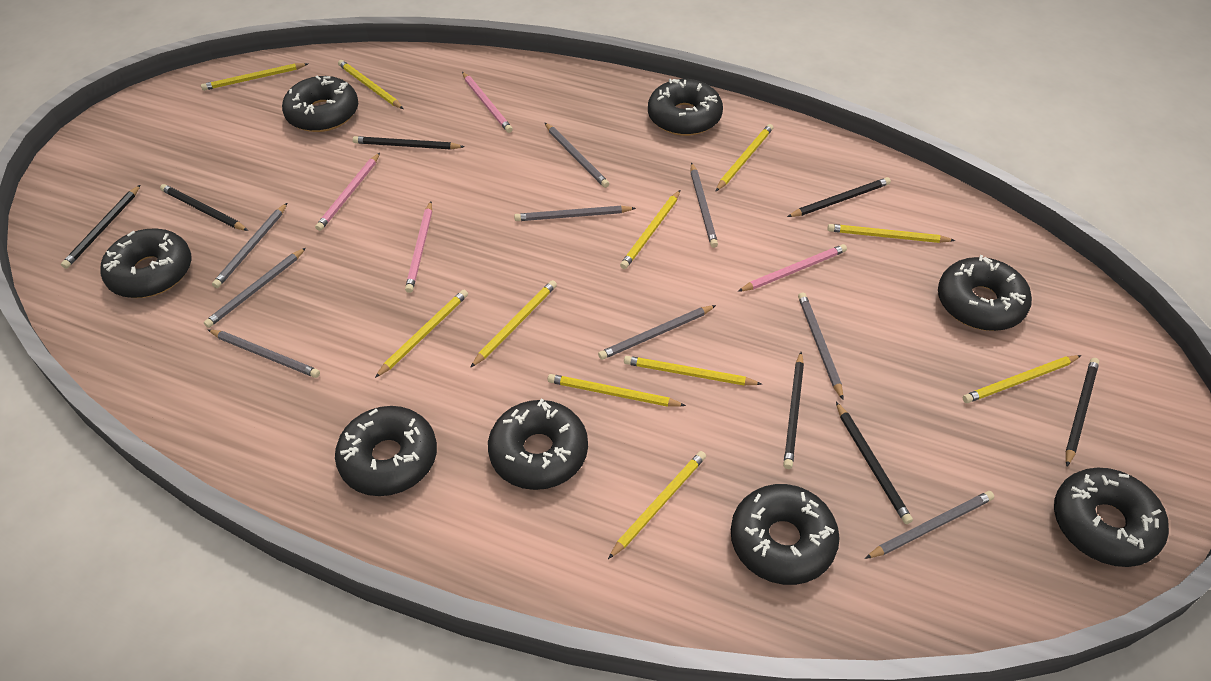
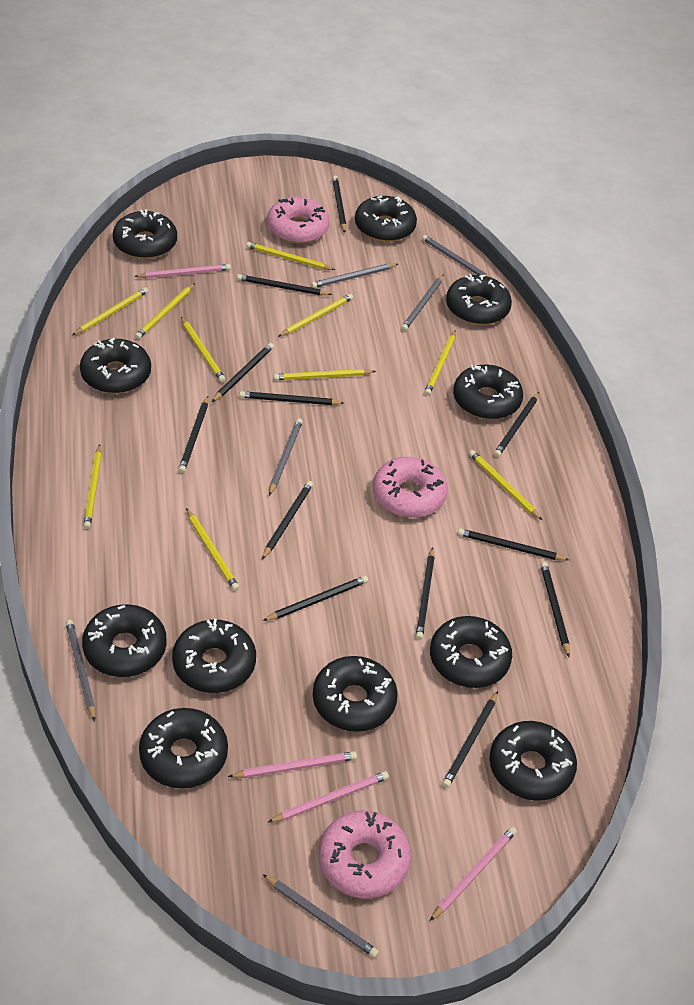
black donut: [100,229,191,298] [282,76,358,132] [335,406,437,496] [488,399,588,490] [648,79,723,136] [731,484,840,585] [938,255,1032,331] [1054,468,1169,567] = 8 -> [80,338,151,394] [82,604,167,677] [113,209,177,259] [139,708,228,788] [172,619,256,693] [313,656,398,732] [355,196,417,242] [430,616,512,688] [446,274,512,325] [453,365,523,419] [489,721,577,801] = 11
black pencil: [61,185,140,269] [160,184,248,231] [353,136,464,150] [783,352,804,469] [787,177,891,217] [836,402,913,524] [1065,358,1099,466] = 7 -> [178,396,208,473] [212,343,274,402] [237,274,332,295] [239,391,344,405] [262,481,313,559] [263,576,368,621] [332,176,346,233] [416,547,435,640] [442,691,498,788] [458,528,569,560] [494,392,539,457] [541,562,570,657] = 12
grey pencil: [204,248,306,328] [207,329,320,378] [212,203,287,288] [514,206,636,221] [544,122,609,188] [598,305,716,360] [691,163,718,248] [798,292,843,400] [865,491,994,559] = 9 -> [66,619,95,721] [262,874,379,958] [269,418,303,496] [311,263,398,288] [401,274,444,331] [422,235,489,277] = 6
pink donut: none = 0 -> [267,197,330,244] [318,810,411,899] [373,457,448,518] = 3
yellow pencil: [201,63,308,91] [338,60,404,109] [375,290,468,378] [470,280,557,368] [548,374,686,407] [608,451,706,559] [620,190,680,269] [624,356,762,385] [715,124,773,192] [827,224,955,243] [963,355,1082,403] = 11 -> [72,287,148,335] [83,444,102,529] [135,283,195,339] [181,317,225,382] [186,508,239,591] [246,242,335,270] [273,369,376,380] [278,294,353,337] [424,330,456,396] [469,450,542,520] = 10

